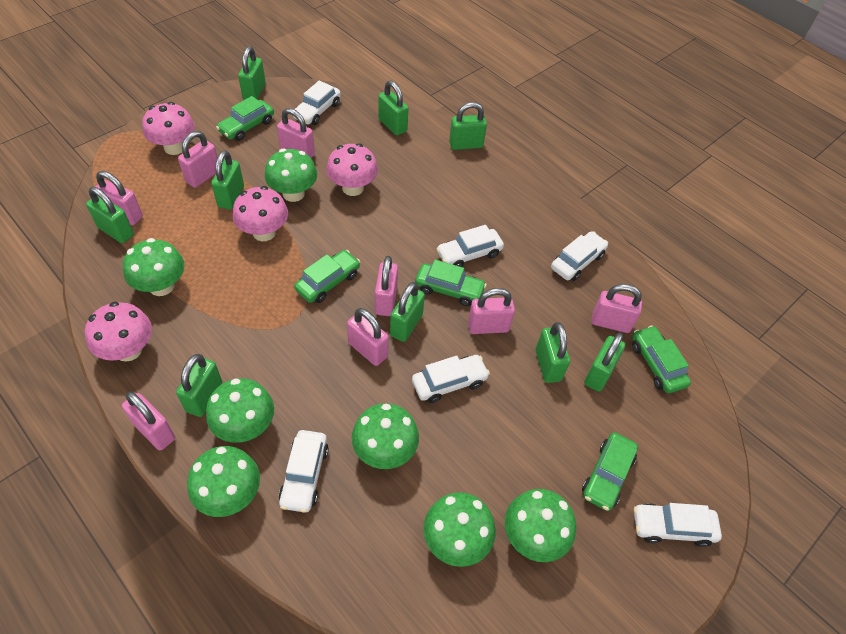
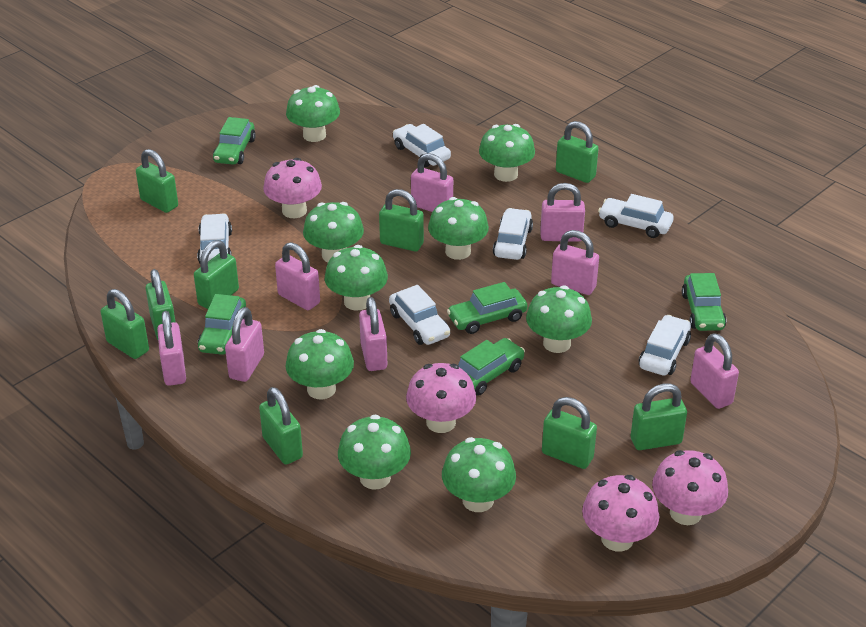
green mushroom: [123,238,184,296] [187,446,260,517] [206,378,274,443] [265,149,317,202] [352,403,419,469] [423,492,496,567] [505,489,576,562] = 7 -> [286,85,340,142] [286,329,354,399] [303,202,364,262] [325,245,388,311] [338,414,411,490] [428,197,489,260] [442,437,516,512] [479,124,535,182] [526,285,592,353] = 9

